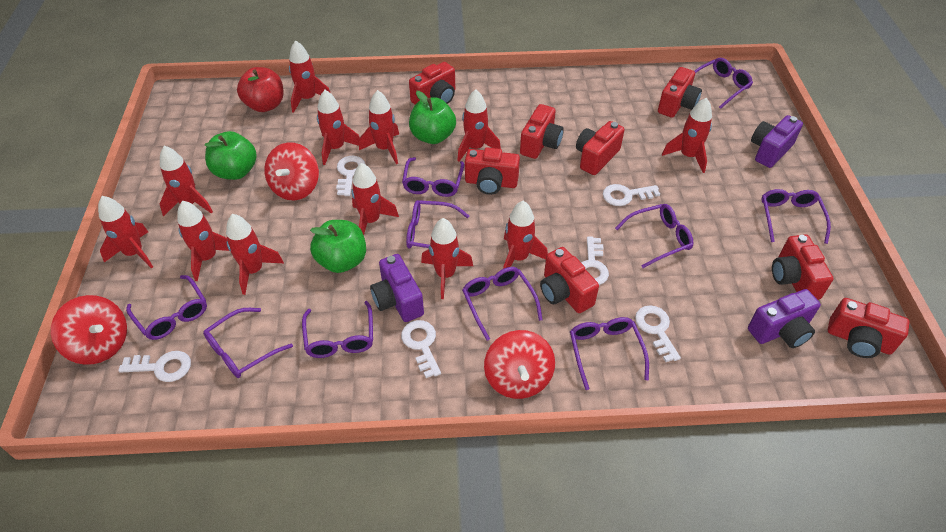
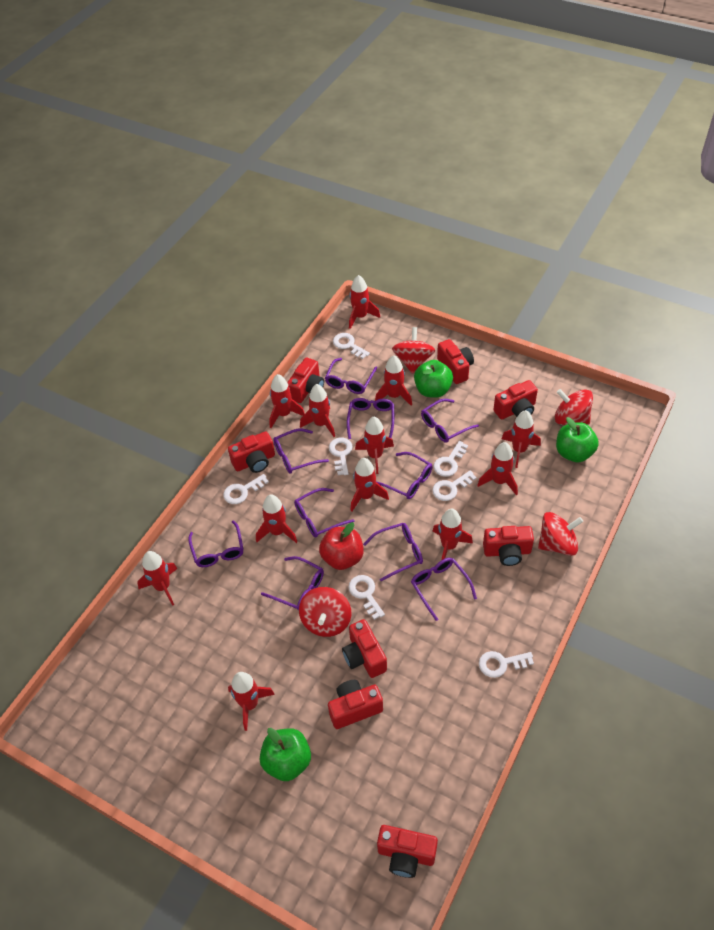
purple camera: [370,254,424,322] [748,289,821,348] [751,115,803,168] = 3 -> none = 0
red spinning top: [51,295,127,365] [264,142,319,200] [484,330,555,399] = 3 -> [299,587,352,637] [392,327,435,374] [538,512,583,556] [555,389,593,425] = 4
white key: [118,351,191,382] [336,156,365,196] [401,320,441,378] [581,236,609,285] [603,184,660,206] [635,305,681,362] = 6 -> [223,474,269,504] [329,438,353,475] [333,333,370,359] [349,575,385,620] [432,470,477,501] [433,441,468,477] [479,651,534,678] = 7

